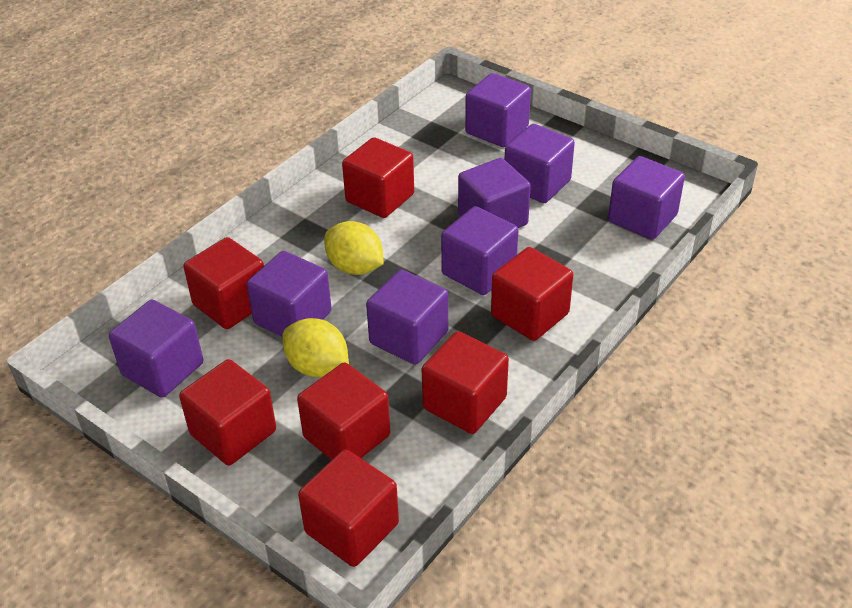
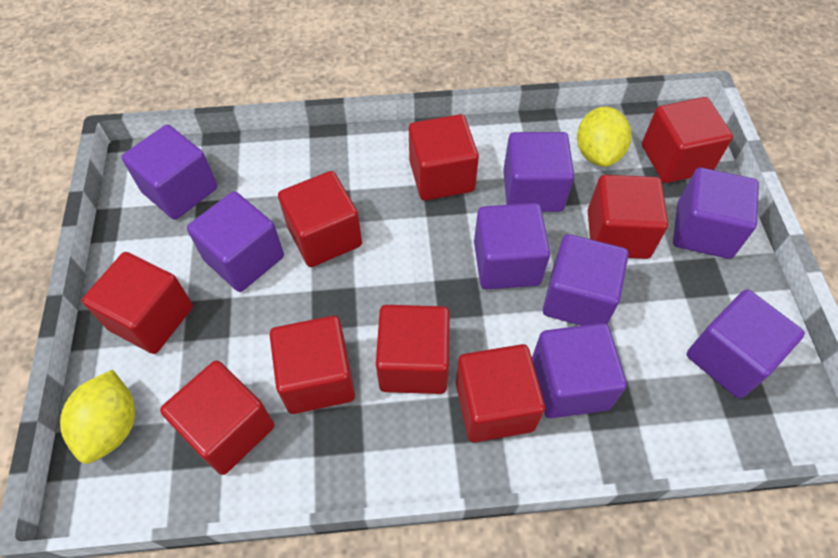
red cube: [179,359,276,466] [183,237,264,329] [297,362,390,460] [298,450,399,567] [342,137,414,218] [422,331,509,434] [491,247,573,341] = 7 -> [82,252,193,354] [160,361,274,475] [270,316,355,414] [278,171,362,267] [376,305,450,394] [409,114,479,201] [456,344,545,442] [588,175,668,259] [642,97,733,183] = 9

